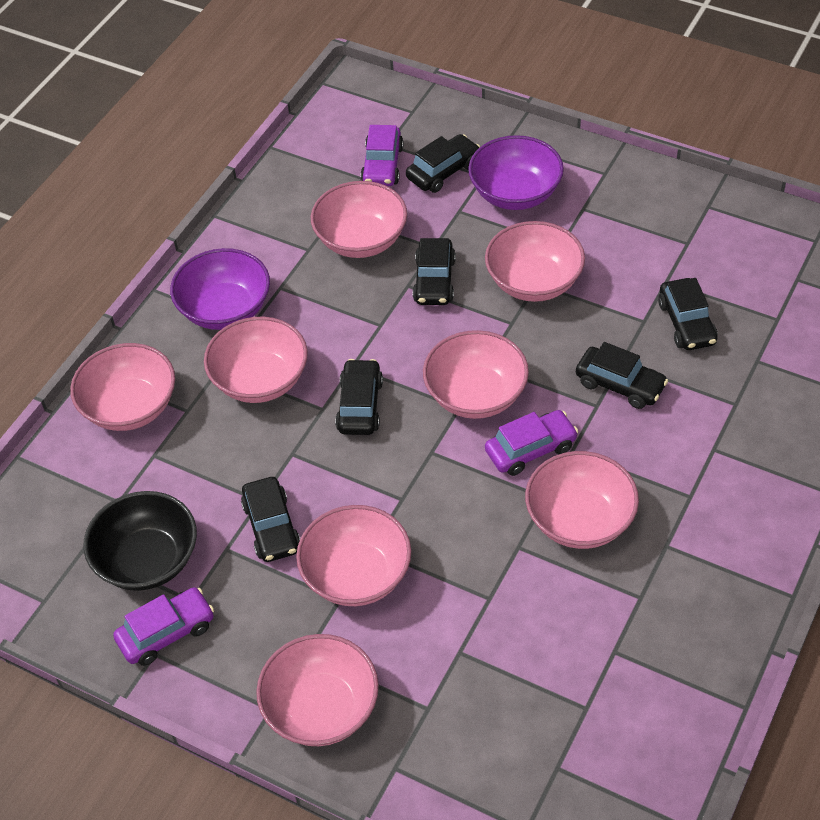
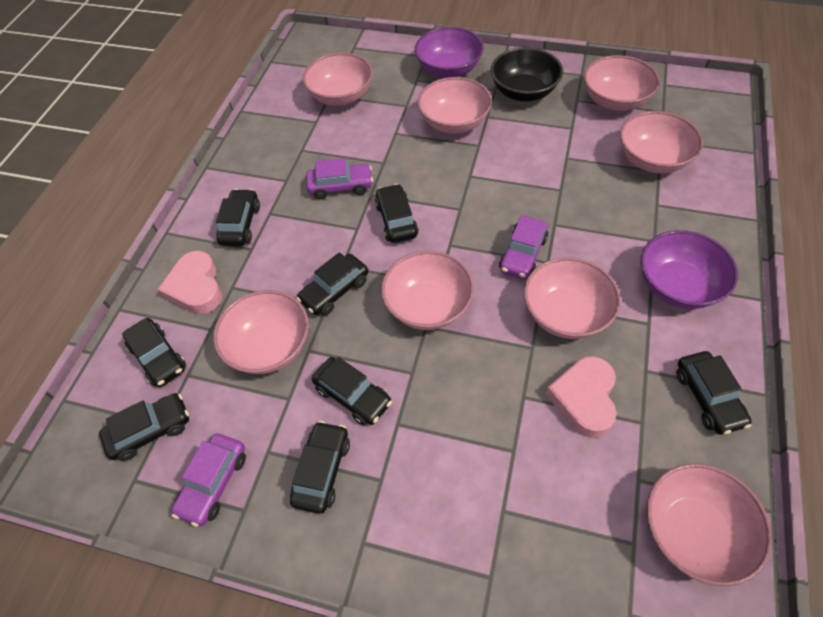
black car: [241,477,300,562] [335,359,383,435] [406,134,480,193] [413,238,456,305] [576,342,668,409] [658,278,718,350] = 6 -> [99,393,189,461] [122,318,186,387] [216,189,260,246] [290,421,350,514] [296,252,368,315] [312,357,392,425] [375,184,419,243] [676,351,752,435] = 8
pink heart: none = 0 -> [158,251,222,314] [546,356,617,438] = 2

